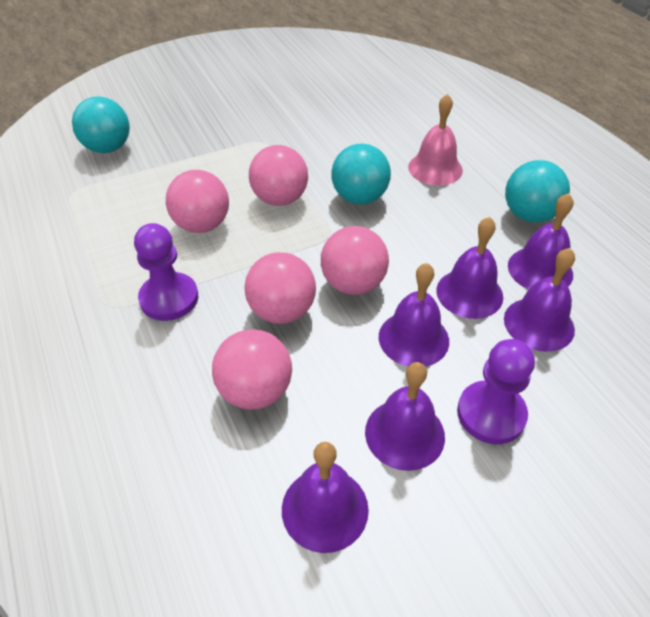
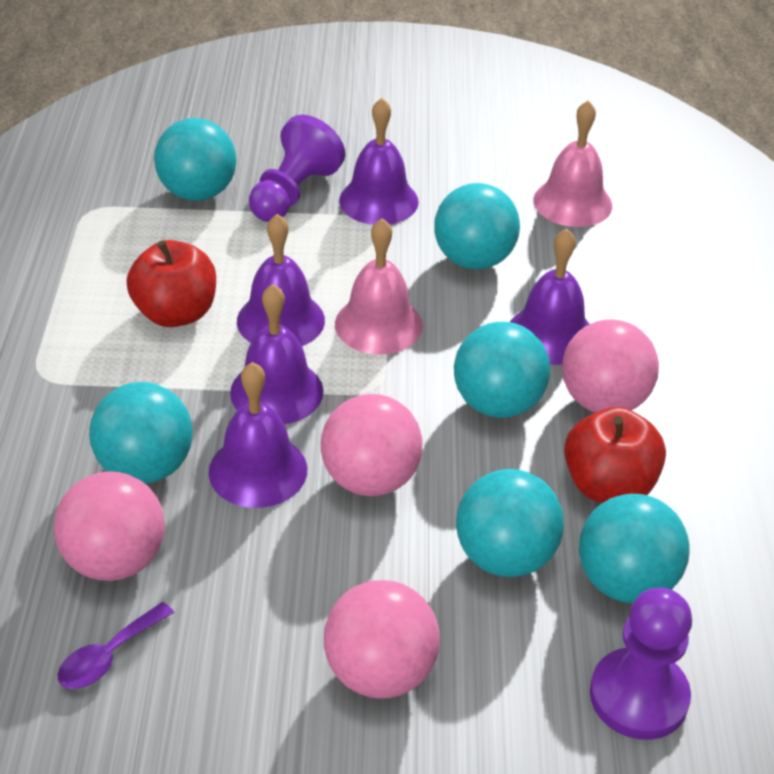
pink ball: [166,170,229,233] [212,329,292,410] [244,252,316,324] [249,145,308,206] [321,226,389,295] = 5 -> [54,471,165,581] [321,394,423,496] [324,580,440,699] [562,319,659,413] = 4
pink bell: [408,94,463,185] = 1 -> [335,218,423,354] [533,100,612,227] = 2
purple bell: [282,442,369,553] [365,362,445,471] [379,263,449,367] [436,217,503,319] [504,248,575,352] [508,193,574,289] = 6 -> [209,362,307,508] [230,284,323,424] [237,214,325,346] [339,98,419,225] [510,229,589,365] = 5
purple spoon: none = 0 -> [57,602,174,689] = 1
red apple: none = 0 -> [127,240,216,327] [564,407,666,503] = 2
turquoise ball: [72,97,130,153] [331,144,391,205] [505,160,570,223] = 3 -> [89,382,193,484] [154,118,237,201] [434,183,520,269] [454,322,550,418] [456,469,564,577] [579,494,690,603] = 6

